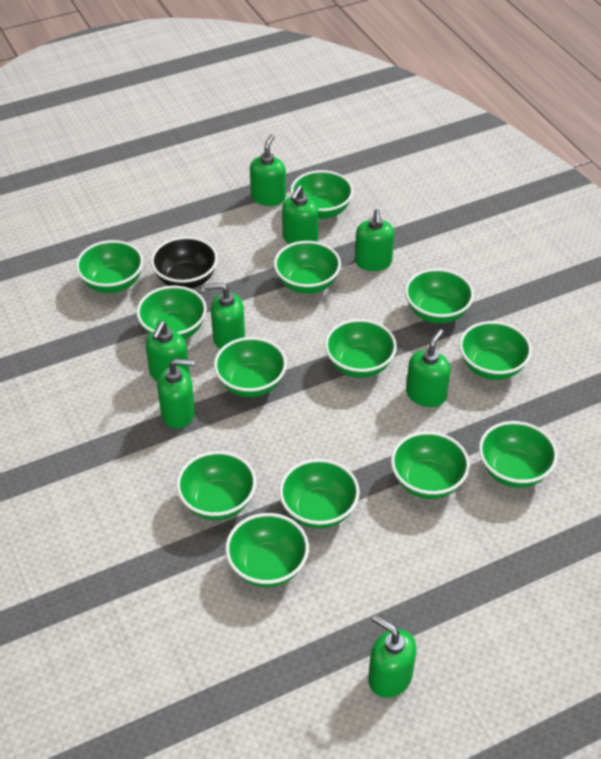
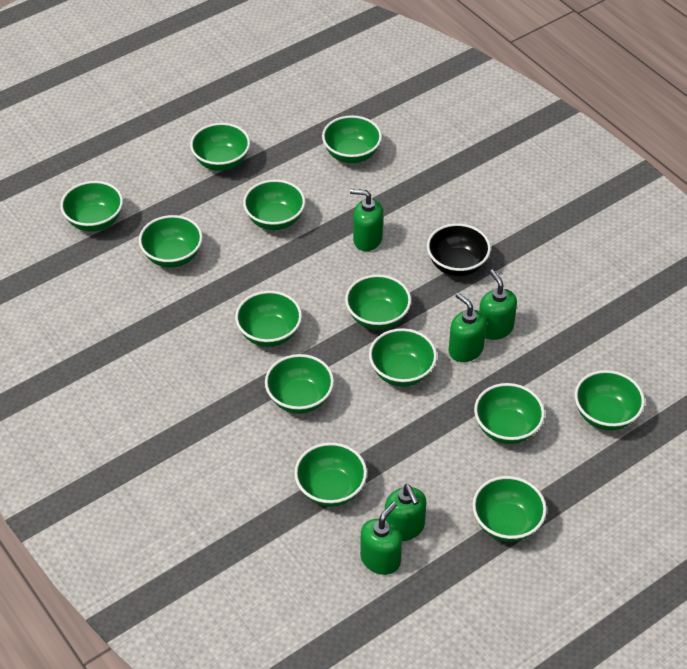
green soap dispenser: [146,321,189,382] [157,359,195,429] [204,283,245,349] [250,134,286,206] [282,185,319,244] [355,209,394,271] [368,615,417,698] [406,329,450,407] = 8 -> [350,189,383,251] [360,502,402,575] [385,484,426,541] [449,293,487,362] [479,269,517,340] = 5

